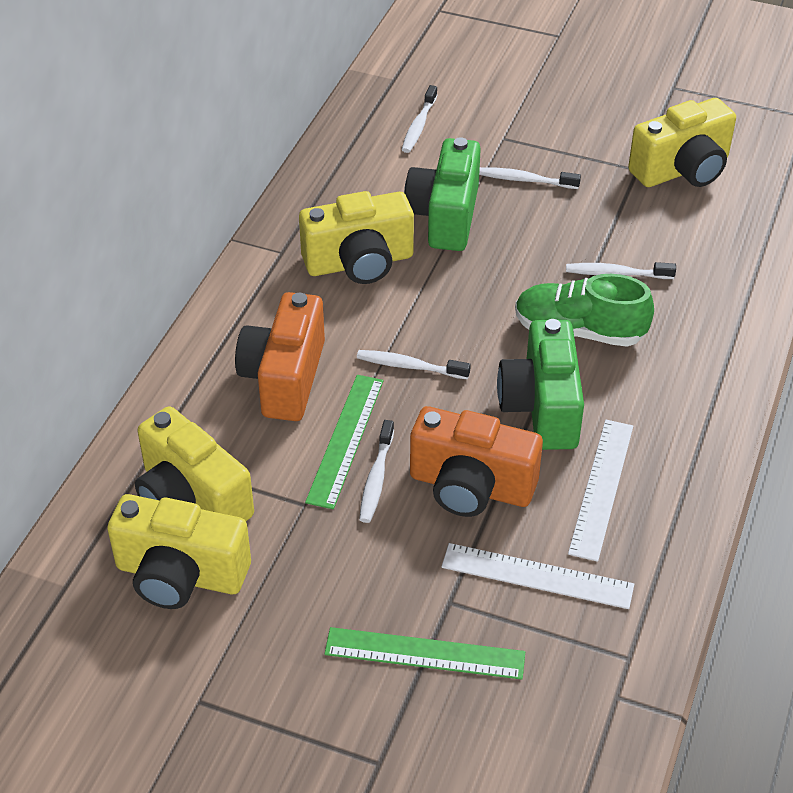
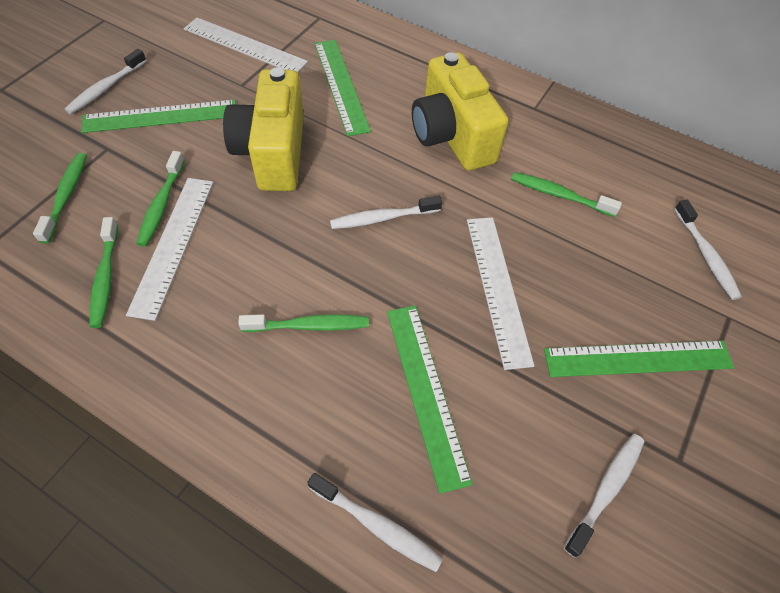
green camera: [404,137,481,251] [497,319,584,450] = 2 -> none = 0
green ruler: [305,375,384,509] [325,627,525,680] = 2 -> [81,100,236,133] [314,40,371,136] [387,306,473,494] [544,341,734,377] = 4
green shoe: [515,274,654,347] = 1 -> none = 0
green toothbrush: none = 0 -> [33,153,87,244] [90,217,118,328] [136,151,185,247] [238,314,369,332] [511,172,622,217] = 5
orange camera: [235,292,325,421] [410,406,543,517] = 2 -> none = 0
white ruler: [441,543,634,609] [568,420,633,562] = 2 -> [126,178,213,321] [184,17,308,73] [467,217,534,370] = 3
yellow camera: [107,494,251,609] [135,406,254,521] [299,191,414,284] [628,98,736,187] = 4 -> [223,67,304,191] [412,52,508,171] = 2

